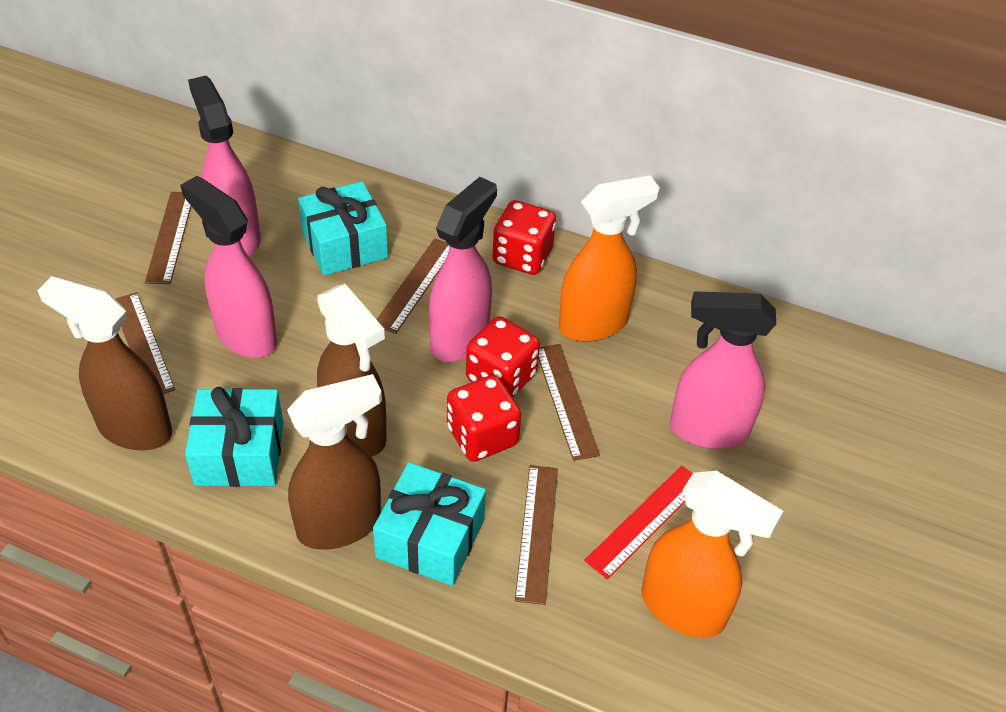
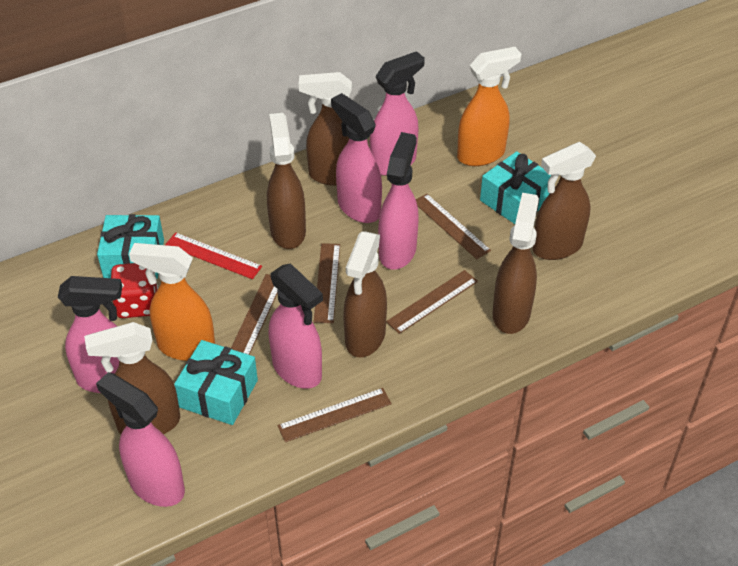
brown spray bottle: [37,276,172,450] [287,374,382,550] [317,284,387,457] = 3 -> [84,322,180,434] [267,113,306,249] [299,72,352,186] [343,232,387,358] [493,193,539,334] [533,142,596,260] = 6
pink spray bottle: [180,176,277,358] [188,76,261,256] [429,177,497,362] [670,291,776,449] = 4 -> [58,276,122,393] [96,372,185,507] [269,263,323,389] [331,93,382,223] [370,51,425,176] [378,132,419,270] = 6
red dice: [447,375,521,462] [466,316,540,397] [492,200,556,275] = 3 -> [111,263,158,318] = 1

